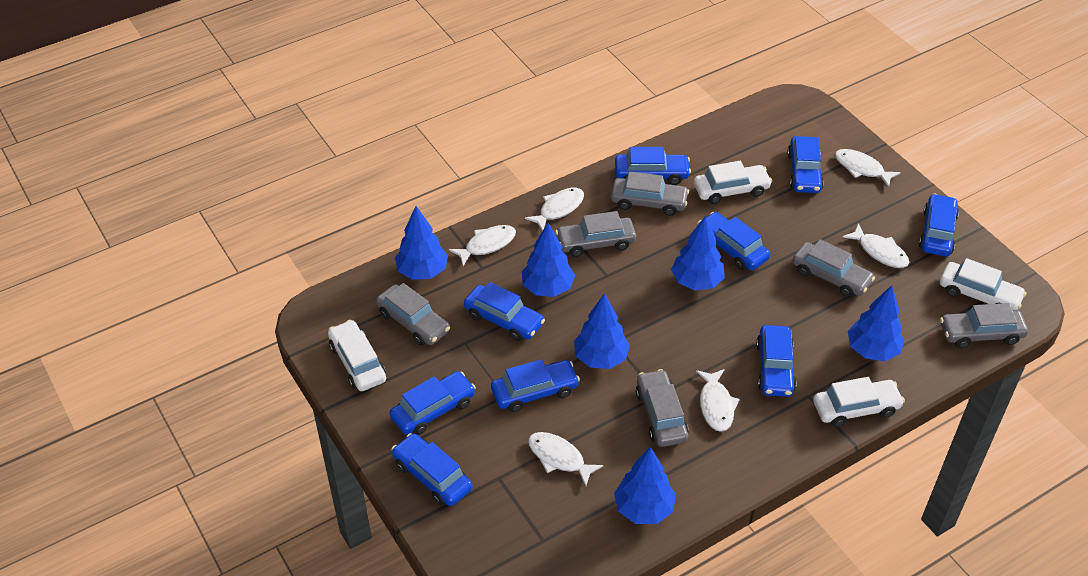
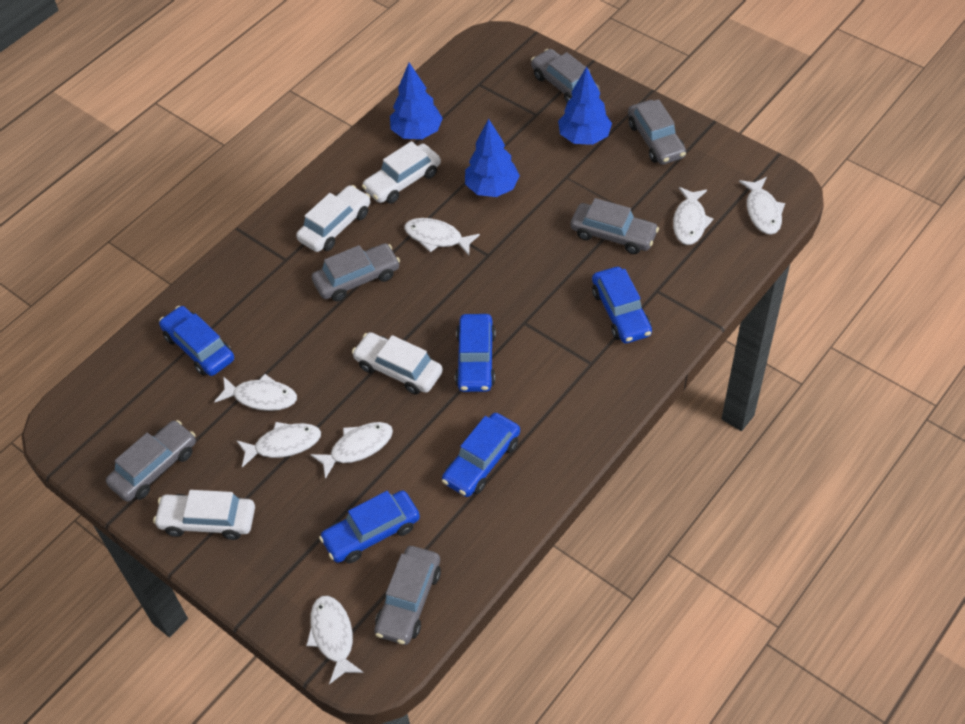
blue car: [390,371,476,435] [392,433,473,506] [464,282,545,341] [491,359,580,412] [615,147,691,185] [698,212,770,270] [756,325,796,397] [787,136,824,193] [919,194,959,256] = 9 -> [159,306,234,376] [319,490,420,563] [442,413,520,497] [455,314,496,392] [592,267,652,343] = 5
blue tree: [395,206,448,280] [522,223,575,297] [574,293,630,369] [614,447,676,524] [671,216,725,290] [848,285,905,361] = 6 -> [390,63,443,139] [465,118,520,197] [558,67,612,145] = 3
white fish: [449,225,516,266] [525,188,584,231] [528,432,604,486] [696,369,740,432] [835,149,901,187] [842,223,909,268] = 6 -> [214,374,297,411] [236,422,321,468] [306,596,364,684] [310,422,393,479] [404,218,480,255] [673,187,714,245] [739,177,785,235] = 7

